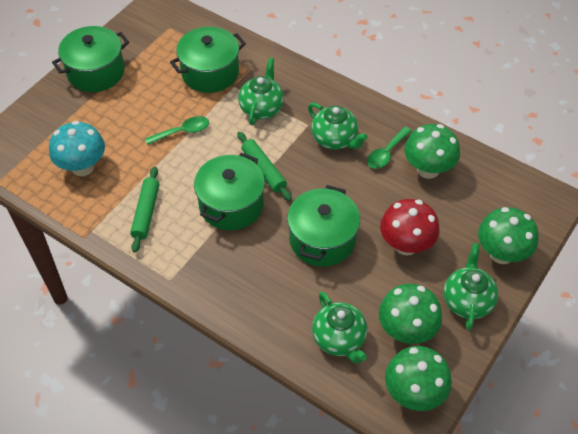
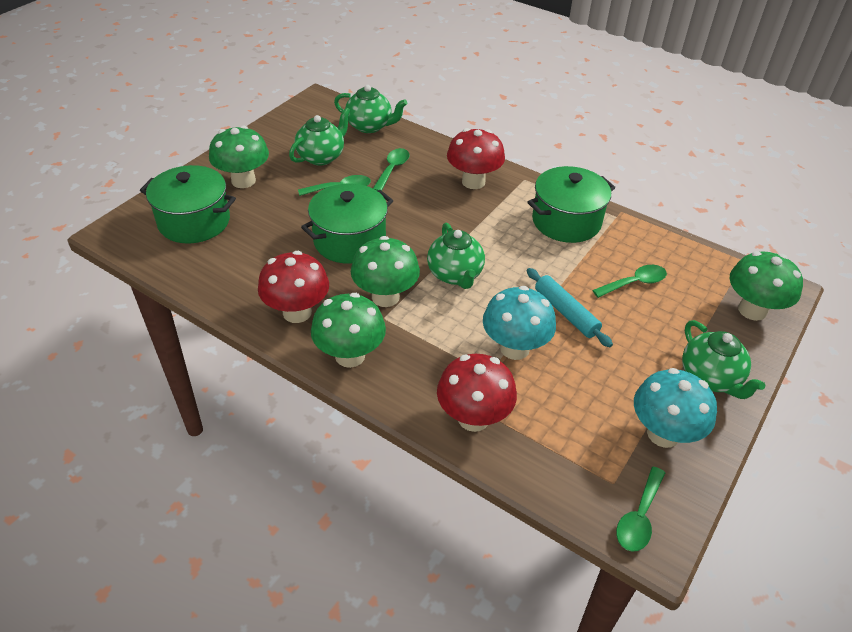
green pot: [52,26,129,92] [170,27,246,93] [194,152,265,230] [287,185,360,267] = 4 -> [140,165,236,243] [301,184,393,264] [528,166,615,243] = 3
green rolling pin: [130,166,159,253] [237,132,292,201] = 2 -> none = 0
green spoon: [145,116,209,145] [367,127,412,169] = 2 -> [298,175,371,196] [373,148,409,191] [592,265,667,298] [616,466,665,552] = 4
red mushroom: [380,199,440,256] = 1 -> [258,251,329,323] [437,354,517,432] [447,128,505,189] = 3
turquoise mushroom: [49,121,105,176] = 1 -> [483,286,556,360] [634,368,717,448] = 2
turquoise rolling pin: none = 0 -> [527,268,613,347] = 1

